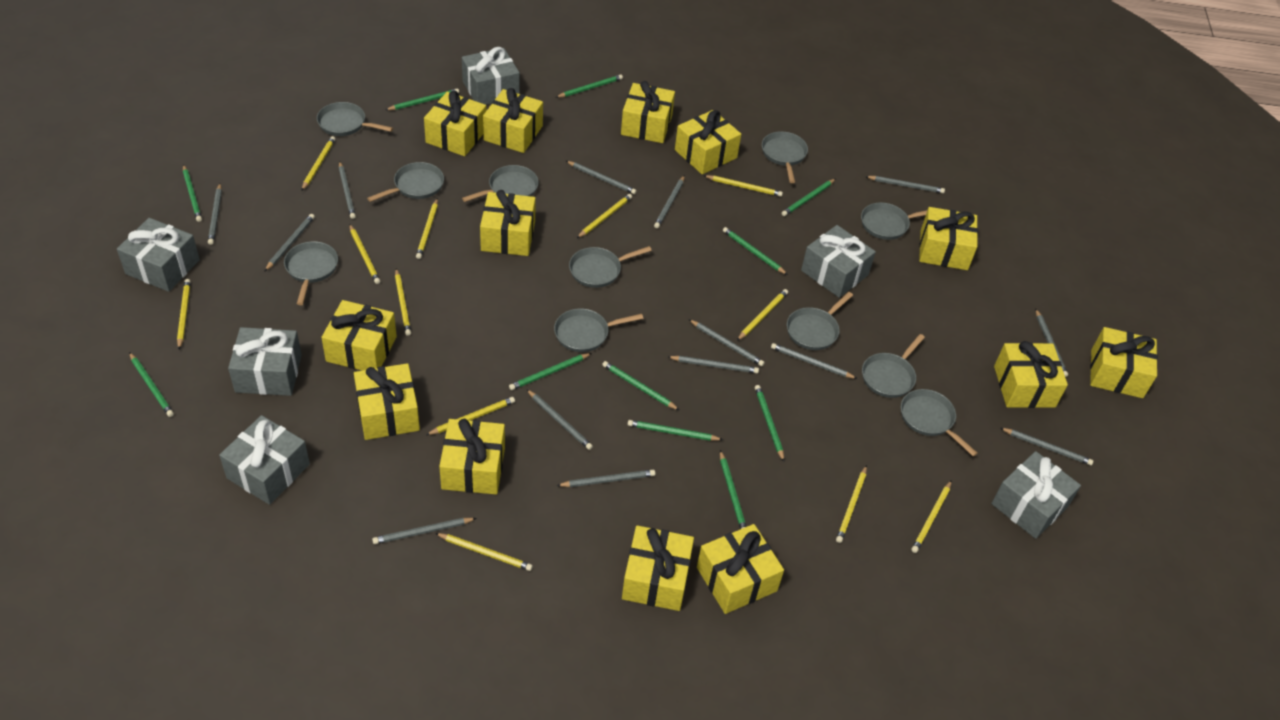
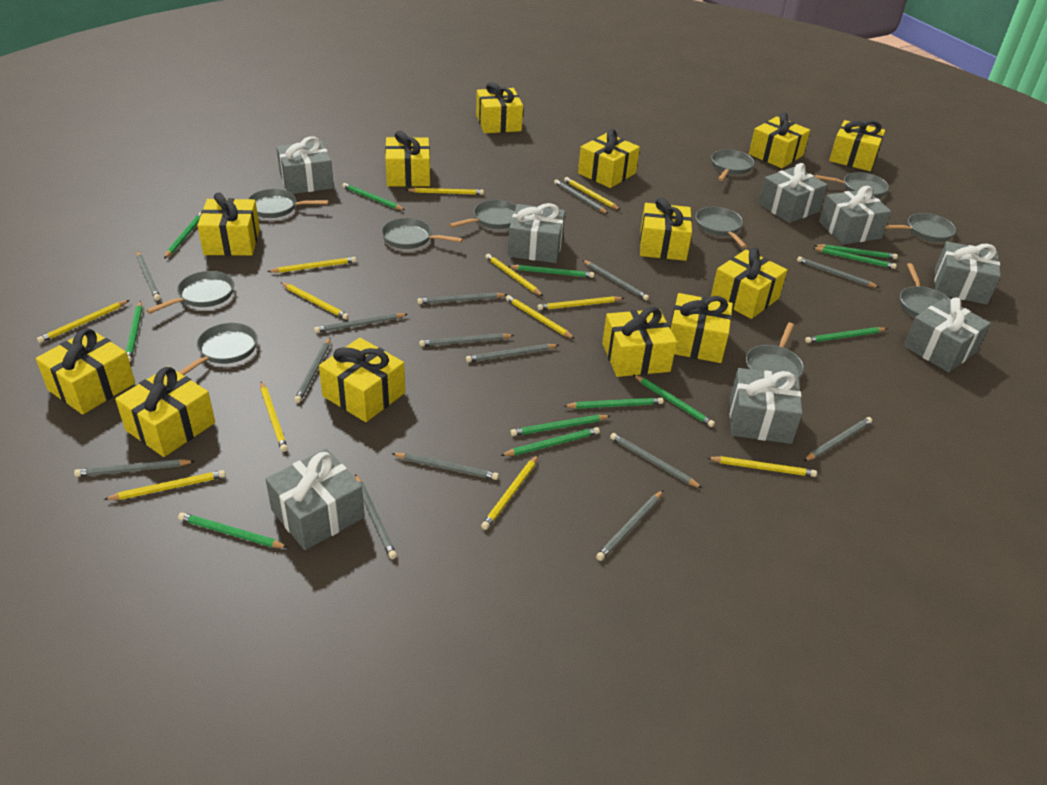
green pencil: [129,352,174,417] [183,164,202,222] [385,89,459,110] [509,353,591,390] [556,74,623,98] [602,361,679,410] [628,420,723,441] [720,450,747,529] [723,227,788,275] [755,385,784,462] [782,179,835,216] = 11 -> [126,301,142,362] [164,212,201,259] [178,512,288,548] [342,183,405,210] [500,427,600,456] [508,265,594,278] [510,415,610,436] [564,397,664,409] [633,374,715,427] [805,327,887,343] [812,247,897,269] [814,244,898,259] = 12
grey gift: [117,218,200,292] [219,415,310,505] [228,327,302,396] [462,47,520,105] [801,225,876,298] [991,451,1081,539] = 6 -> [266,449,365,550] [276,136,334,194] [508,203,565,263] [730,368,803,444] [758,163,828,223] [819,186,891,245] [903,297,991,372] [934,241,1001,305] = 8
grey pencil: [208,184,222,245] [264,214,315,272] [339,161,356,219] [372,518,477,544] [527,389,593,450] [557,470,655,487] [566,161,637,194] [654,175,685,228] [668,356,759,373] [688,319,765,366] [771,343,858,379] [865,176,945,193] [1000,428,1093,465] [1036,309,1068,377] = 14 -> [74,459,195,477] [137,251,161,300] [294,338,330,403] [314,313,408,333] [355,474,397,559] [391,453,499,480] [417,293,508,304] [419,333,514,347] [466,344,559,362] [554,179,608,214] [583,260,649,301] [596,490,663,561] [610,433,702,488] [797,256,880,288] [804,417,872,461] = 15

